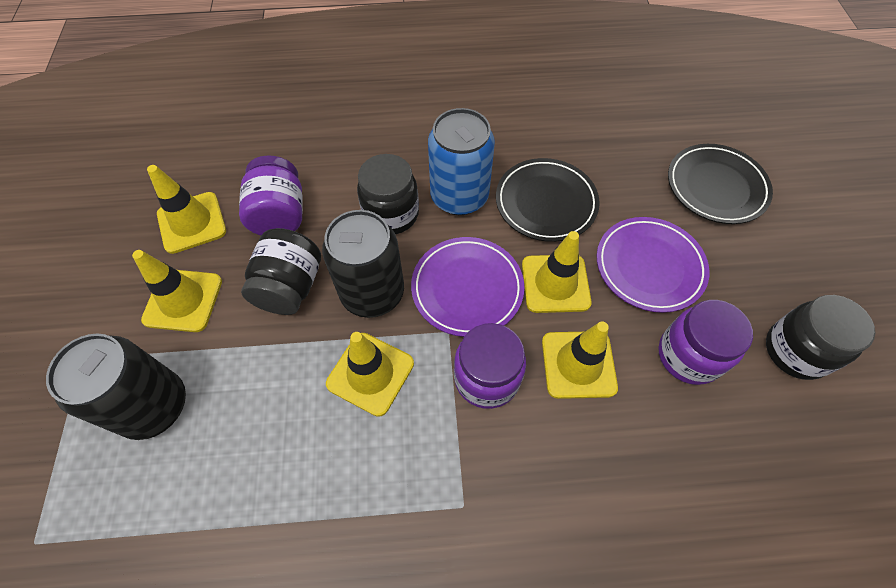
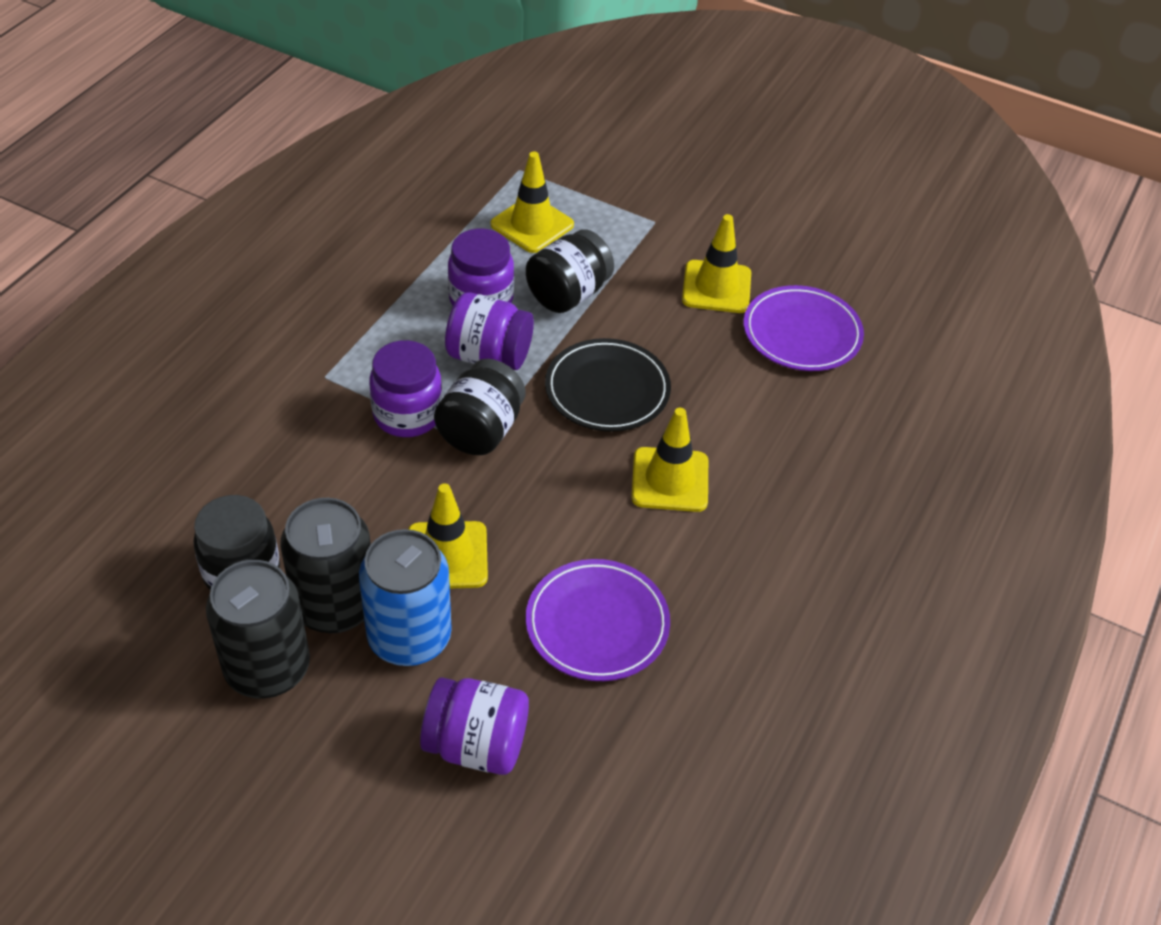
black plate: [496,158,600,242] [668,144,773,224] = 2 -> [545,338,671,432] = 1
purple jar: [239,155,303,235] [454,323,526,409] [659,300,753,385] = 3 -> [369,340,442,437] [420,677,529,775] [445,292,534,370] [448,228,514,306] = 4
yellow traffic cone: [132,250,222,332] [147,165,226,254] [326,332,414,417] [522,231,592,313] [542,321,618,399] = 5 -> [408,483,488,589] [491,152,574,253] [632,408,708,512] [682,214,751,313] = 4

